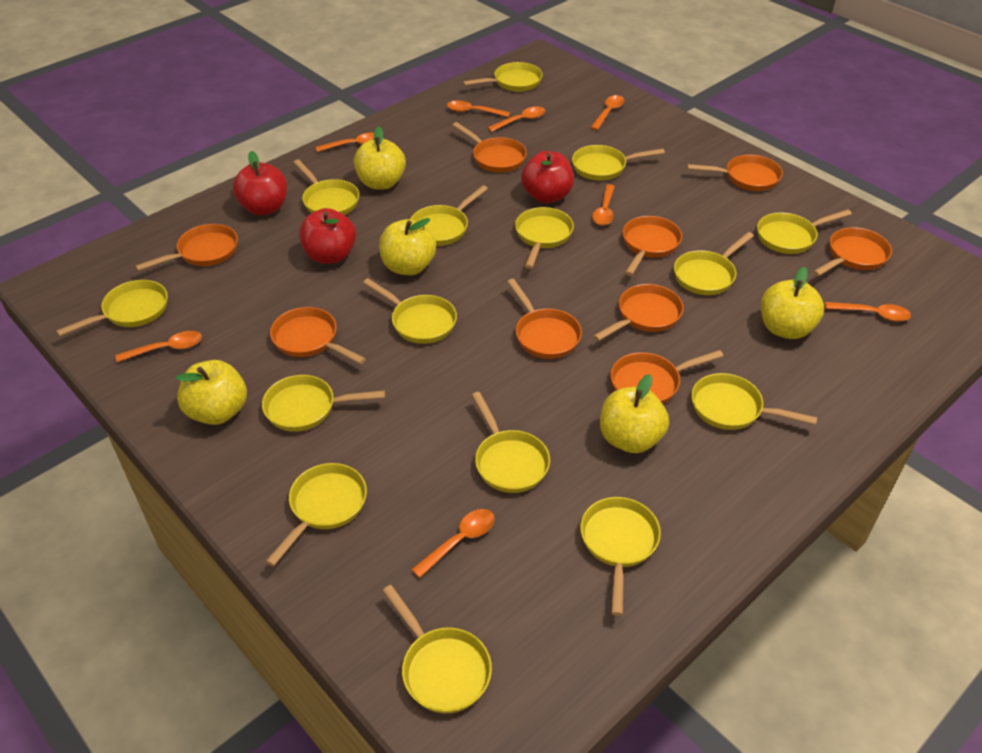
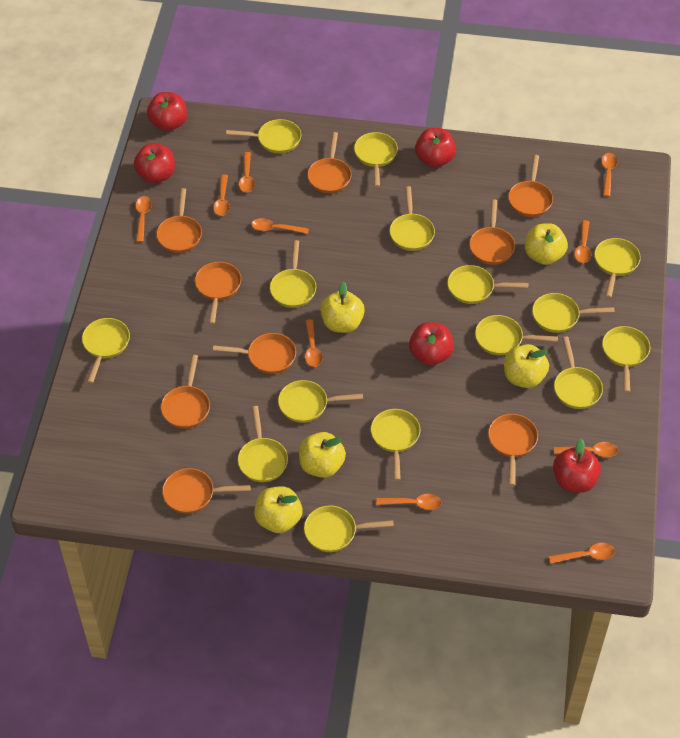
orange spoon: [116,331,202,362] [316,132,374,152] [411,509,495,578] [447,100,510,117] [488,106,545,132] [590,95,625,130] [592,184,615,225] [825,302,911,322] = 8 -> [135,196,152,242] [213,175,230,216] [239,152,255,193] [251,218,309,234] [305,319,323,367] [376,494,442,510] [549,543,615,564] [554,442,618,457] [574,220,591,263] [601,153,618,197] = 10
red apple: [233,151,287,215] [299,208,356,264] [521,151,574,203] = 3 -> [134,143,175,183] [147,92,187,131] [409,322,454,365] [415,128,456,168] [553,439,601,493] = 5

